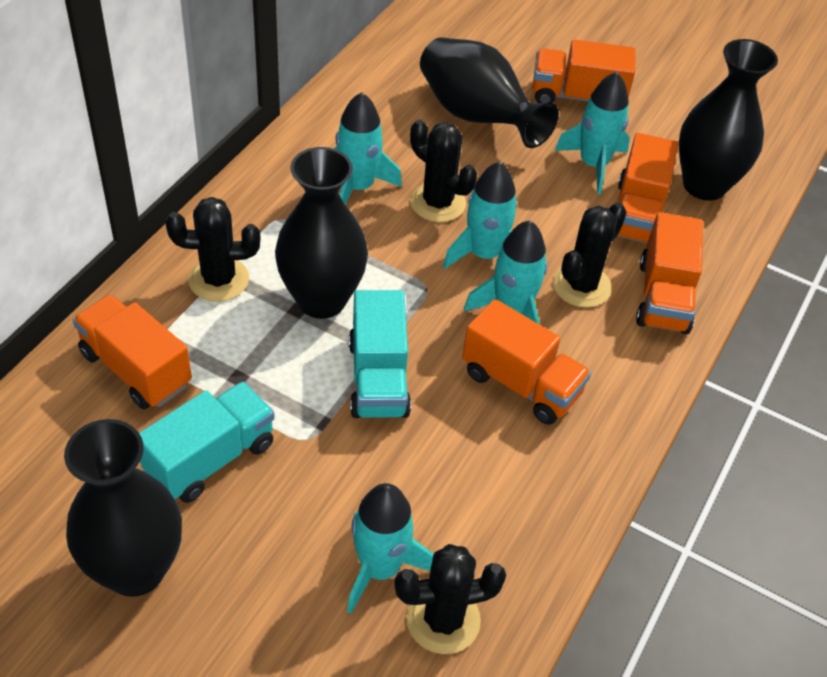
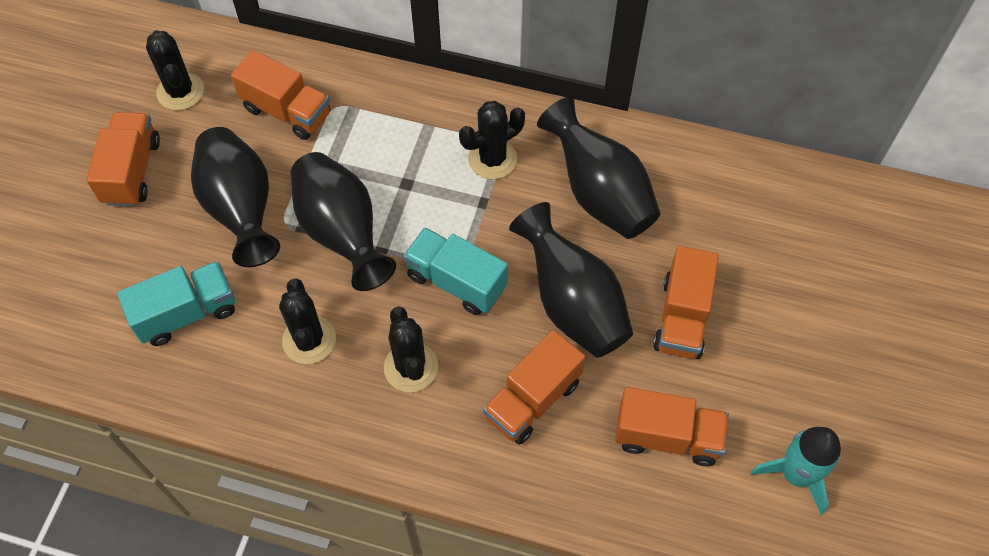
turquoise rocket: [334,92,402,204] [347,483,434,614] [443,161,517,269] [464,220,548,325] [554,72,630,194] = 5 -> [751,427,841,515] = 1

